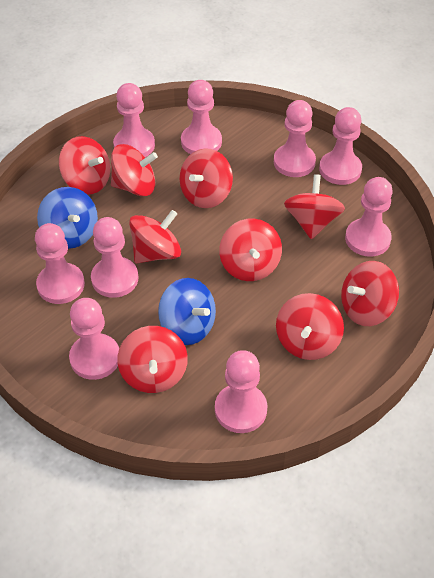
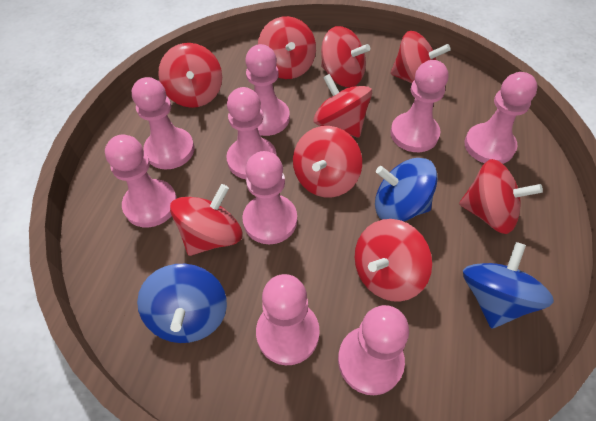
blue spinning top: [37,187,98,249] [158,278,216,345] = 2 -> [137,264,227,343] [375,158,438,222] [463,242,554,329] = 3

